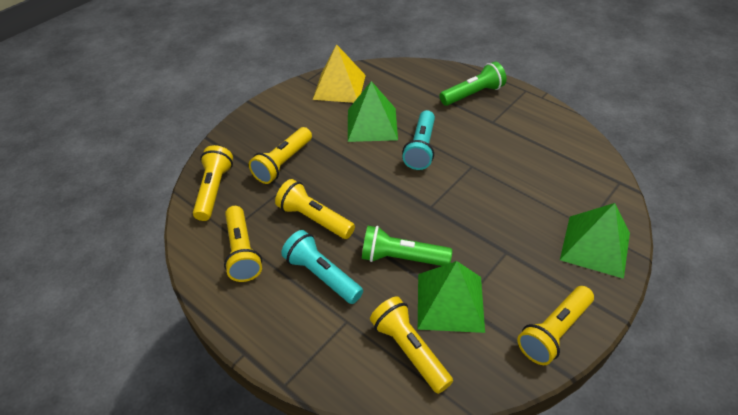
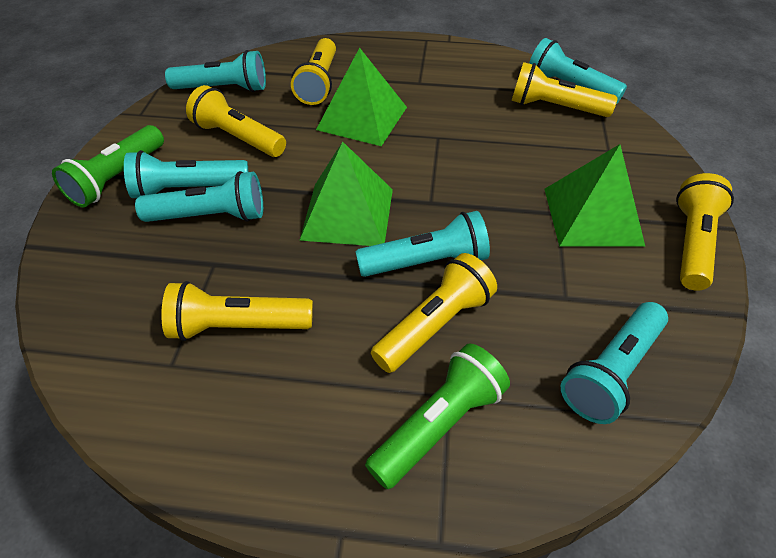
turquoise flashlight: [281,230,363,304] [402,110,435,170] = 2 -> [124,150,249,198] [135,171,263,222] [165,50,266,92] [355,211,490,277] [529,38,627,104] [561,302,668,424] = 6
yellow pyramid: [313,44,366,103] = 1 -> none = 0

